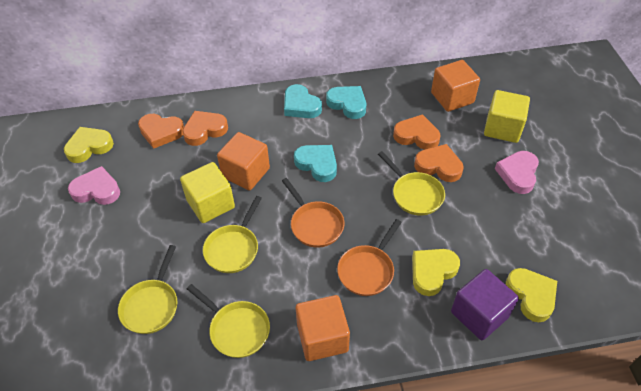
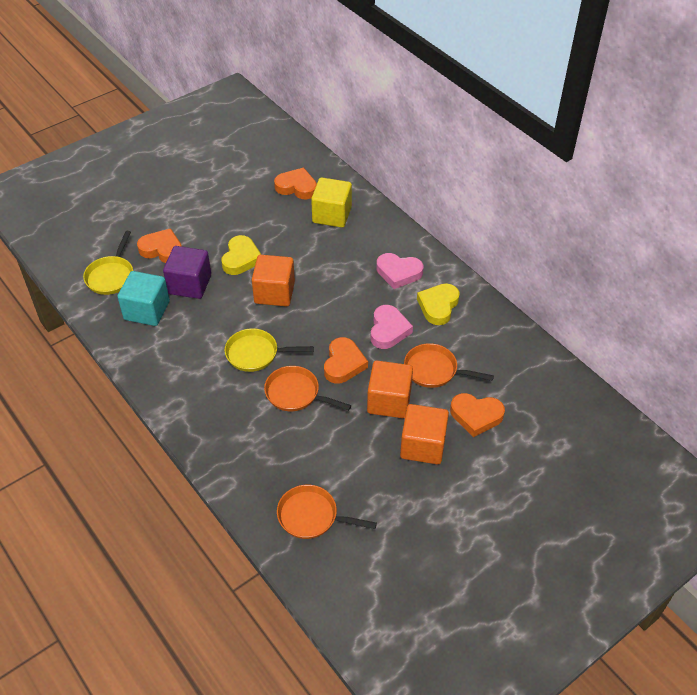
orange pan: [282,178,344,248] [337,219,402,296] = 2 -> [264,366,351,411] [277,485,377,539] [404,343,494,388] = 3
turquoise cube: none = 0 -> [117,271,170,326] = 1
turquoise heart: [284,84,322,118] [294,145,337,182] [326,86,366,119] = 3 -> none = 0
yellow cube: [180,162,235,223] [484,90,530,143] = 2 -> [311,177,352,228] = 1
yellow heart: [64,127,114,163] [412,249,460,296] [506,268,557,322] = 3 -> [221,235,261,275] [417,284,460,325] = 2
yellow pan: [118,245,177,334] [187,284,270,358] [203,196,262,273] [378,151,445,216] = 4 -> [83,231,133,295] [225,328,314,372] = 2

